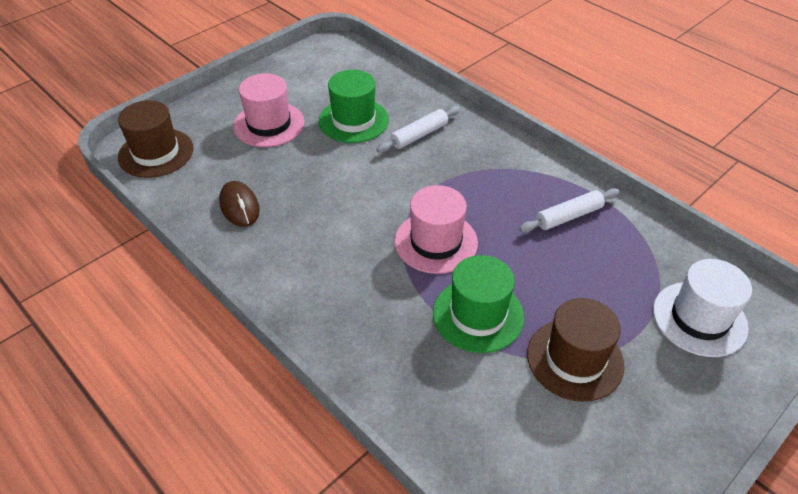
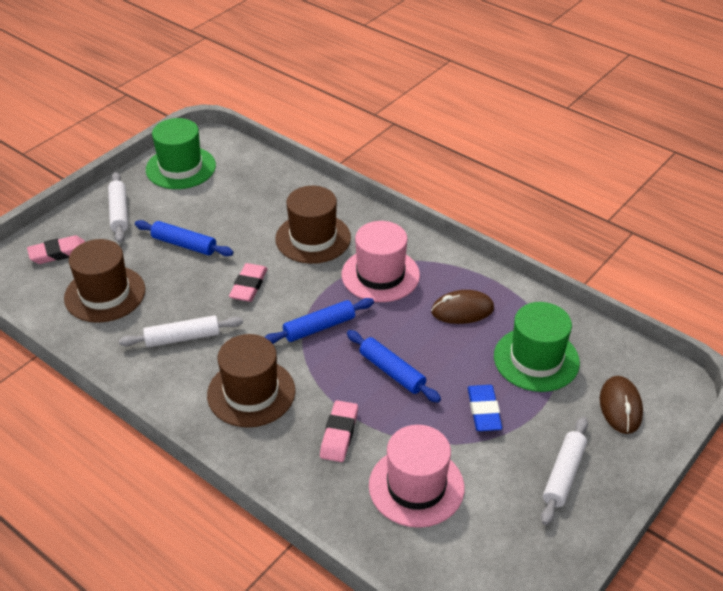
blue eraser: none = 0 -> [468,385,502,431] = 1
blue rolling pin: none = 0 -> [135,220,233,256] [265,298,374,344] [347,330,441,403] = 3
brown hat: [118,100,193,178] [527,298,625,402] = 2 -> [64,239,145,323] [207,334,295,427] [276,186,351,264] = 3
brown mouse: [219,181,260,227] = 1 -> [431,290,494,324] [600,376,643,434] = 2
pink eraser: none = 0 -> [27,236,85,264] [229,263,268,302] [320,400,358,462] = 3
white hat: [653,259,752,357] = 1 -> none = 0
white rolling pin: [376,106,460,153] [519,188,620,233] = 2 -> [108,172,128,243] [119,315,243,347] [541,416,588,525] = 3

